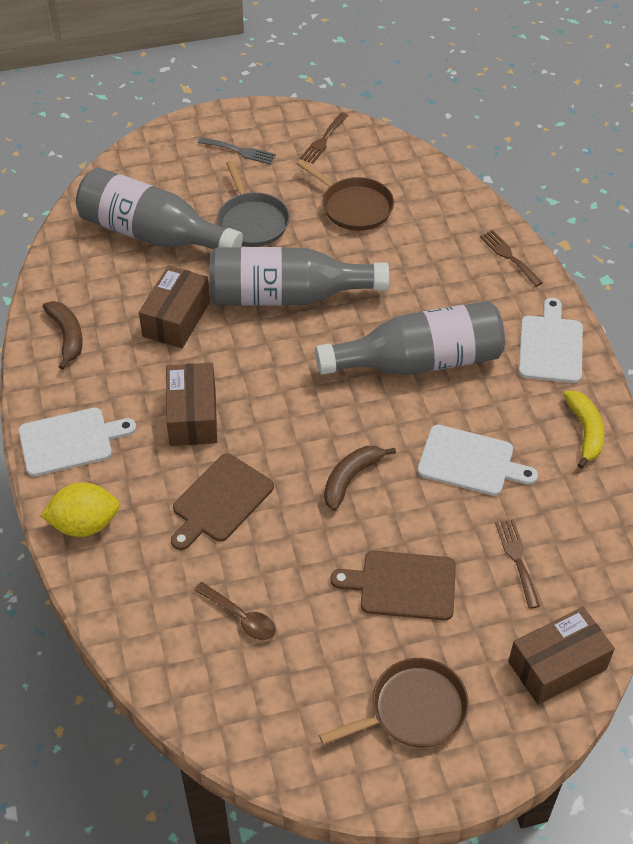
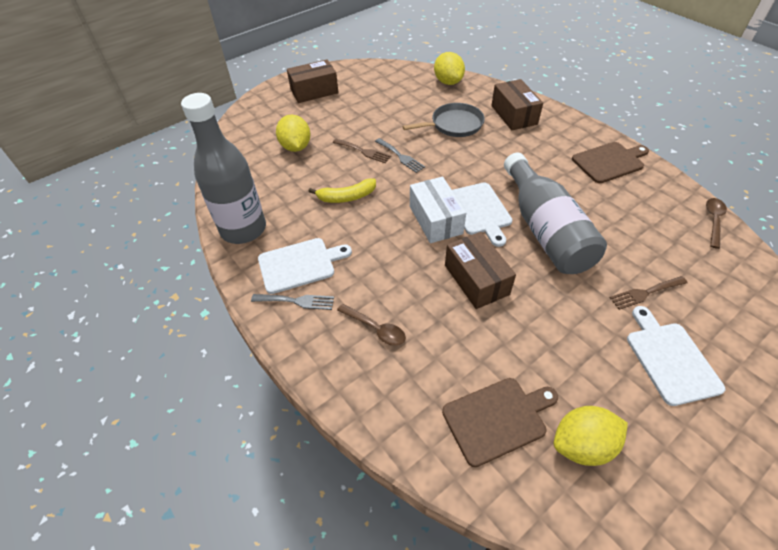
brown banana: [43,301,83,370] [324,446,396,511] = 2 -> none = 0
brown fork: [300,113,348,163] [480,230,543,287] [495,519,540,609] = 3 -> [333,139,391,163] [610,276,688,310] = 2
brown pan: [296,159,394,231] [319,658,469,747] = 2 -> none = 0
brown spoon: [194,582,276,640] = 1 -> [337,304,406,346] [706,198,727,249] = 2
grey bottle: [76,168,243,250] [210,247,389,306] [315,301,505,375] = 3 -> [181,93,266,244] [504,153,607,274] = 2
grey fork: [198,137,276,164] = 1 -> [251,294,334,310] [375,138,425,173] = 2
white box: none = 0 -> [410,177,466,243] = 1
yellow lemon: [40,482,120,537] = 1 -> [276,115,310,152] [434,52,465,85] [554,406,628,466] = 3

